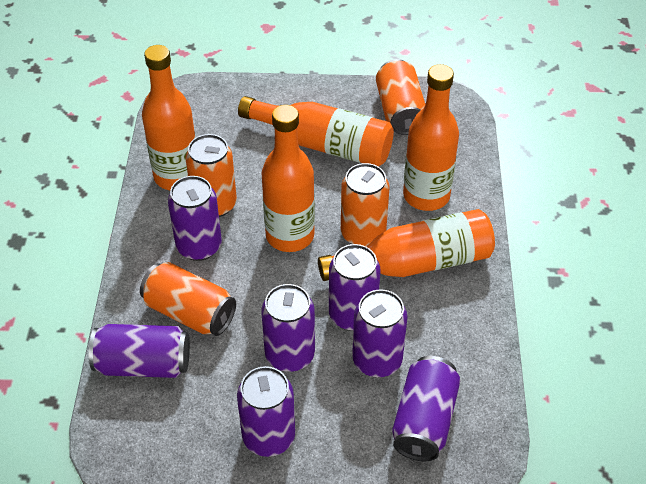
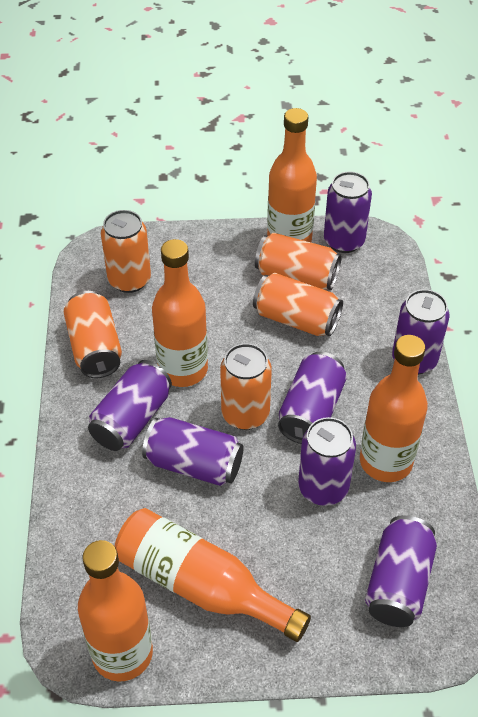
orange can: [140,262,236,336] [186,134,237,217] [341,163,389,246] [376,59,425,135] = 4 -> [64,291,122,378] [101,210,151,293] [220,343,272,430] [253,273,343,337] [255,233,342,290] = 5

